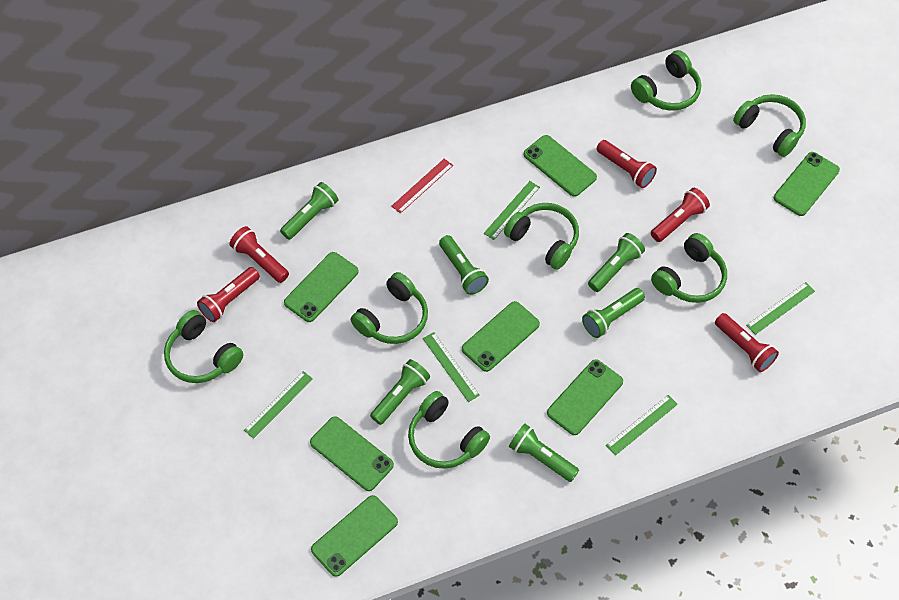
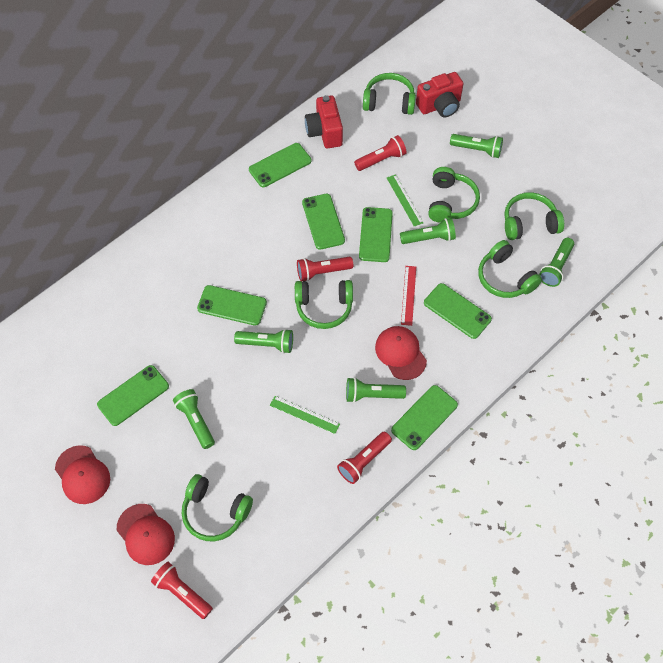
green headphones: [164,310,243,383] [351,272,428,344] [408,391,490,469] [504,203,579,270] [631,50,701,111] [651,233,727,303] [733,94,806,157] = 7 -> [182,474,253,541] [295,280,353,329] [363,73,416,115] [428,167,480,222] [478,240,542,298] [504,192,564,240] = 6
green ruler: [244,371,313,439] [423,332,480,402] [484,181,540,240] [606,395,678,455] [746,282,815,335] = 5 -> [270,396,340,434] [387,174,423,226] = 2
red camera: none = 0 -> [305,95,343,149] [416,72,463,117] = 2
red cap: none = 0 -> [55,445,110,504] [117,504,175,565] [375,326,427,380] = 3
red flashlight: [197,267,260,322] [229,226,289,283] [597,140,657,188] [651,188,710,242] [715,313,779,372] = 5 -> [151,562,213,619] [297,257,353,282] [337,432,392,484] [354,135,406,171] = 4

